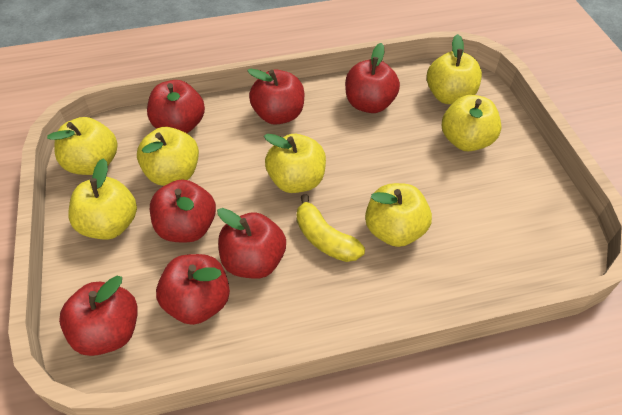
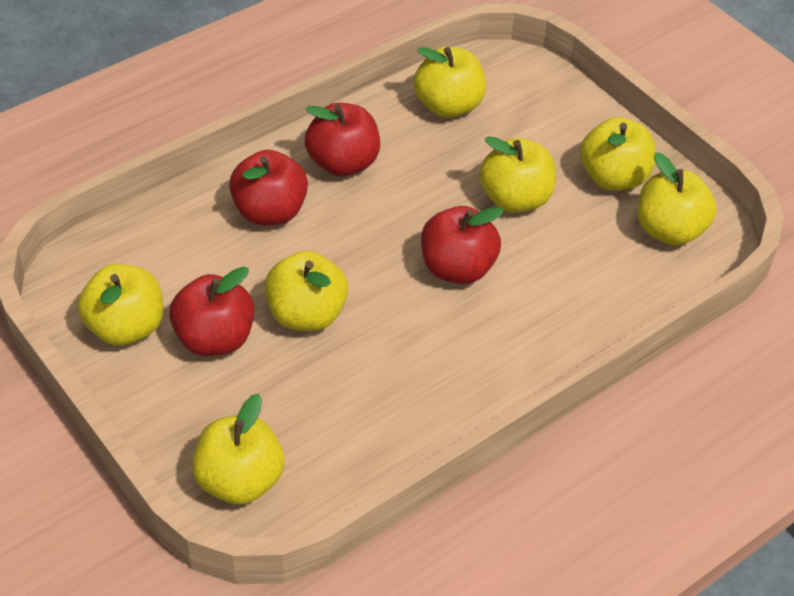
red apple: [59,276,138,356] [147,80,205,133] [150,180,216,242] [156,254,230,325] [217,208,286,279] [247,68,304,125] [345,43,400,113] = 7 -> [169,267,254,356] [229,150,308,225] [305,103,380,176] [421,206,504,284] = 4
yellow banana: [297,194,365,262] = 1 -> none = 0

